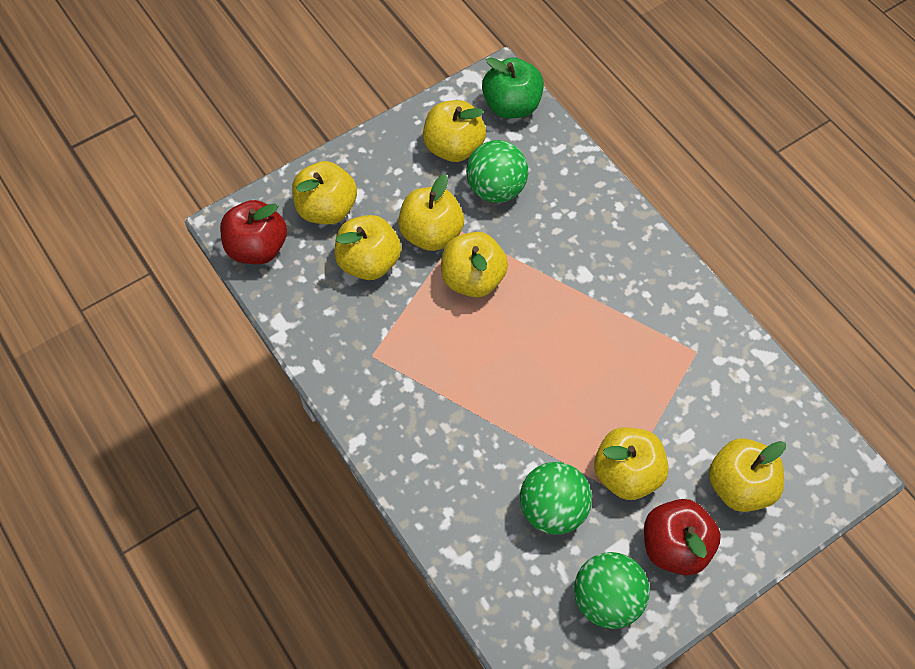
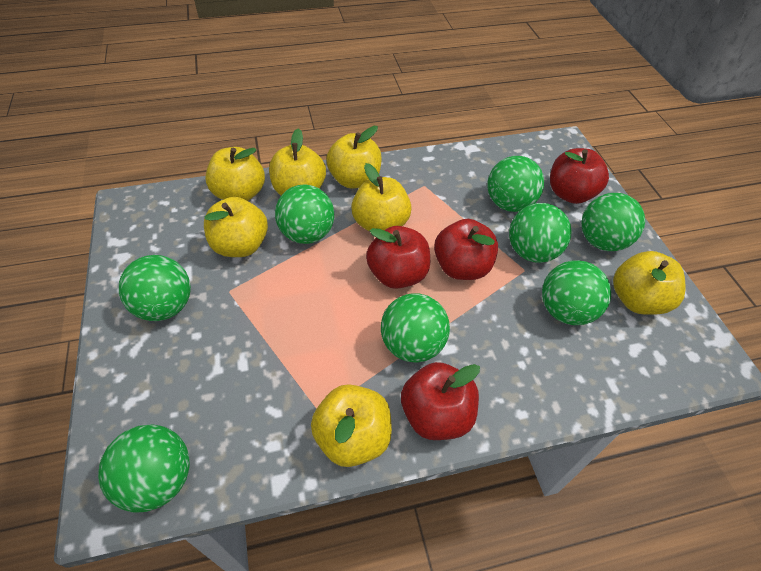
green apple: [482,57,544,118] = 1 -> none = 0
green ball: [466,140,528,203] [520,462,592,535] [574,552,650,629] = 3 -> [98,424,190,512] [119,255,191,321] [275,184,334,244] [381,293,450,363] [487,156,544,212] [509,203,572,263] [542,260,611,325] [581,193,645,251] = 8
red apple: [220,200,287,264] [644,499,721,576] = 2 -> [366,226,430,289] [401,362,480,440] [434,219,498,280] [550,148,609,204] = 4

